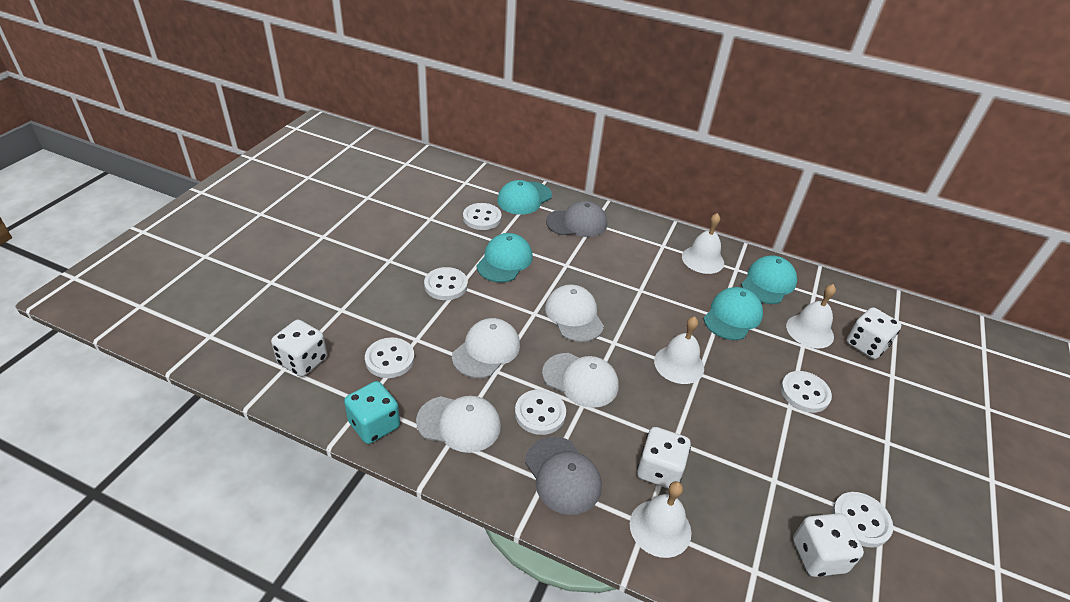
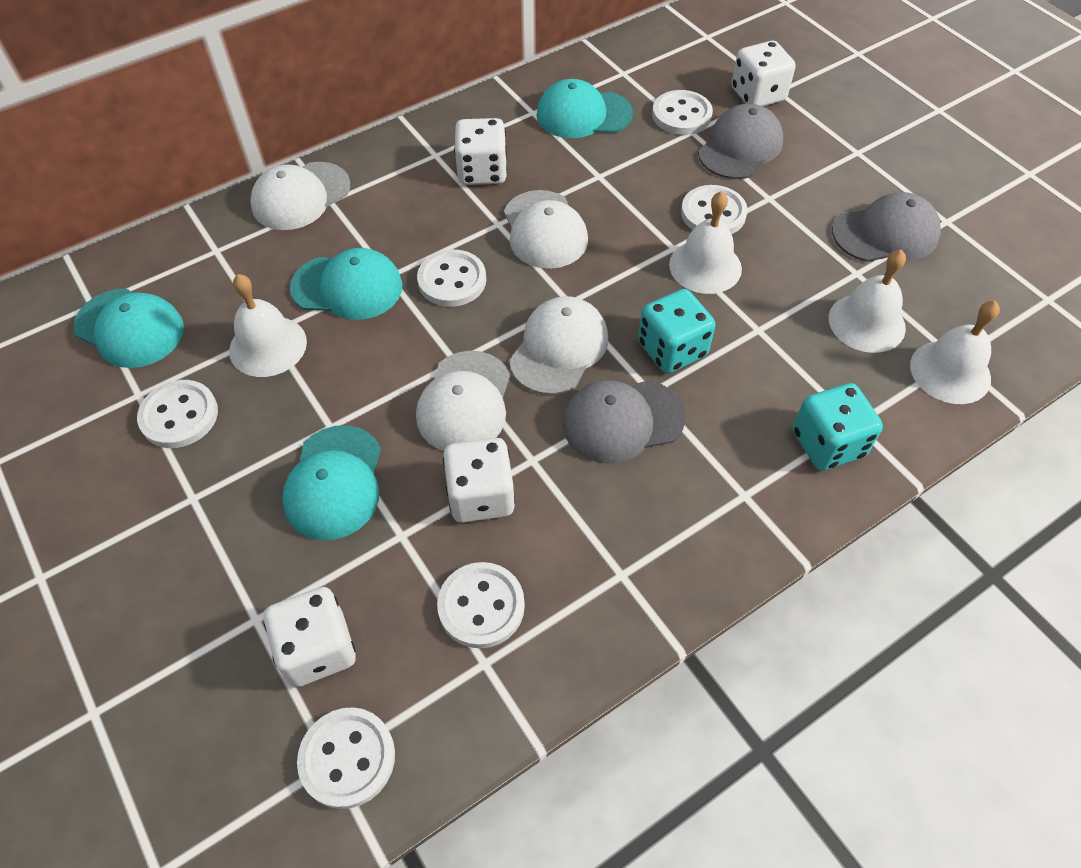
grey cap: [525,437,602,515] [546,201,607,237] = 2 -> [562,380,685,464] [698,104,784,179] [832,192,941,262] = 3
turquoise dice: [344,381,400,444] = 1 -> [638,289,715,373] [793,383,883,471] = 2

